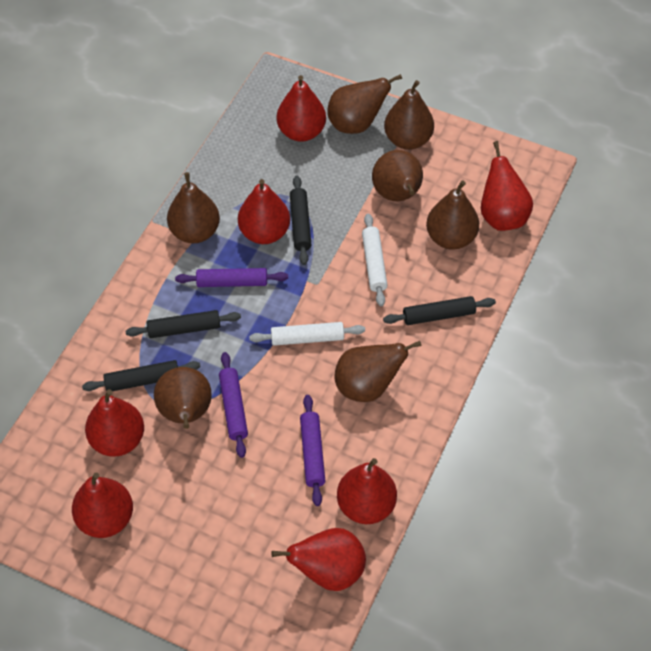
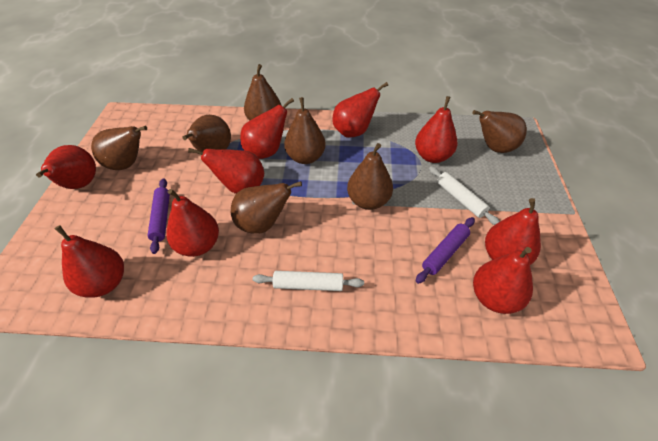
black rolling pin: [82,360,201,391] [126,310,241,338] [290,176,311,265] [383,296,496,325] = 4 -> none = 0
purple rolling pin: [175,268,288,287] [219,352,248,458] [300,395,325,506] = 3 -> [147,179,170,254] [416,217,475,284] = 2
red pear: [72,472,133,538] [85,389,144,457] [238,179,290,244] [271,528,366,591] [277,75,326,142] [337,458,397,524] [481,141,533,231] = 7 -> [36,145,96,189] [55,225,124,298] [166,189,219,257] [188,148,264,194] [240,98,294,159] [332,82,388,138] [415,96,457,163] [473,247,533,314] [485,198,541,265] = 9

